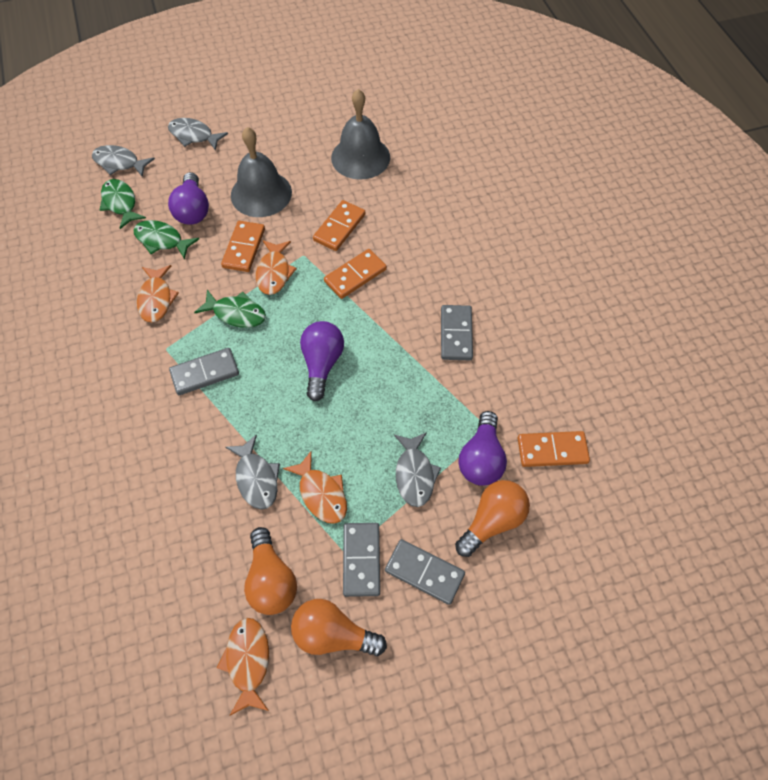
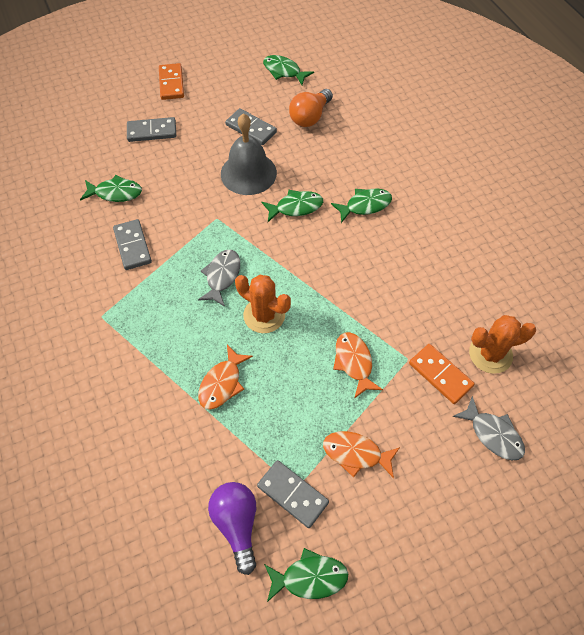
green fish: [100,179,146,229] [133,220,199,259] [194,290,266,328] = 3 -> [80,175,142,202] [262,190,323,222] [263,55,314,85] [264,548,348,602] [331,189,392,223] = 5
grey bell: [231,127,292,217] [331,89,390,180] = 2 -> [221,113,277,195] = 1
grey fish: [92,145,155,177] [168,118,228,151] [225,434,280,509] [394,432,441,507] = 4 -> [198,250,240,307] [453,396,525,460] = 2
orange cactus: none = 0 -> [235,275,291,333] [469,315,536,374] = 2
orange domino: [221,221,265,272] [313,200,365,251] [324,249,387,299] [518,431,590,467] = 4 -> [159,63,184,100] [409,344,475,404] = 2
orange fish: [137,265,179,322] [217,618,269,716] [256,240,297,295] [283,451,347,524] = 4 -> [198,345,253,410] [323,431,400,478] [333,332,383,399] = 3
orange light bulb: [244,527,297,615] [291,599,387,656] [455,480,530,557] = 3 -> [289,89,333,127] = 1
purple light bulb: [168,172,209,225] [300,321,344,401] [458,411,507,486] = 3 -> [208,482,256,575] = 1

